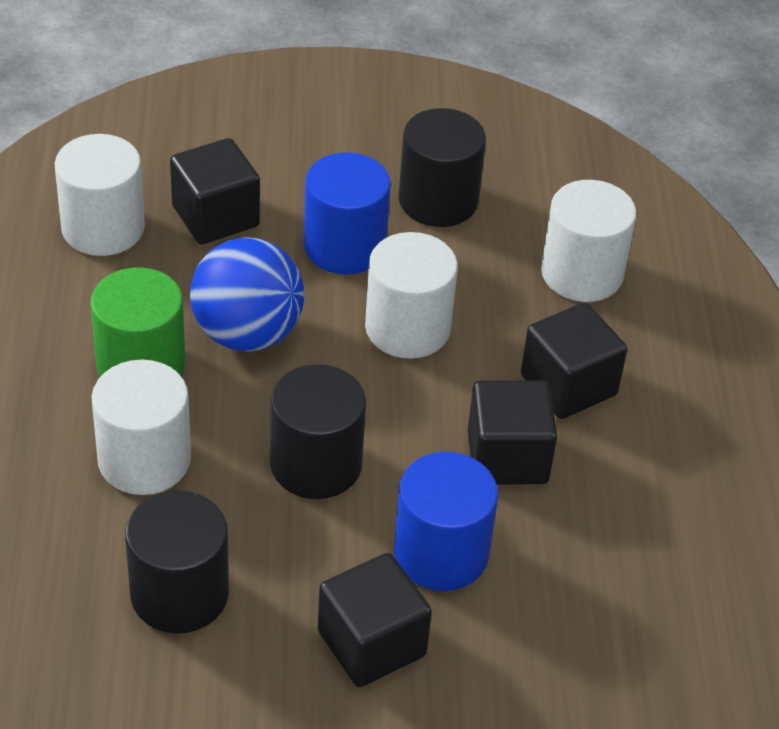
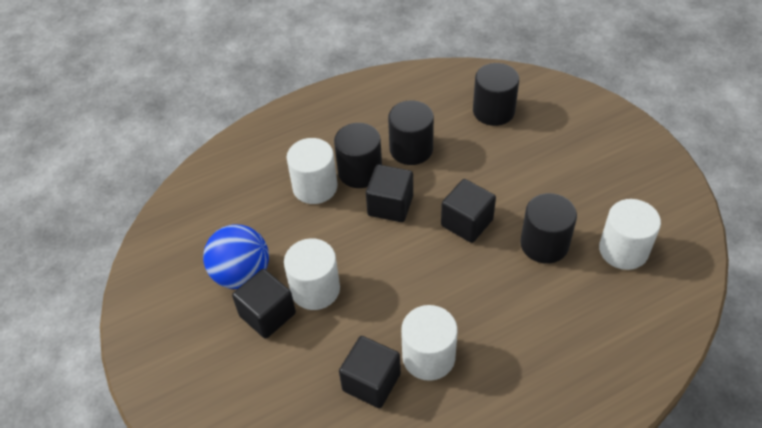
black cylinder: [125,491,229,634] [270,364,366,499] [399,108,486,227] = 3 -> [334,123,382,188] [388,101,434,165] [473,63,519,126] [520,193,577,264] = 4
blue cylinder: [304,152,391,275] [394,452,498,591] = 2 -> none = 0
green cylinder: [91,267,185,377] = 1 -> none = 0

